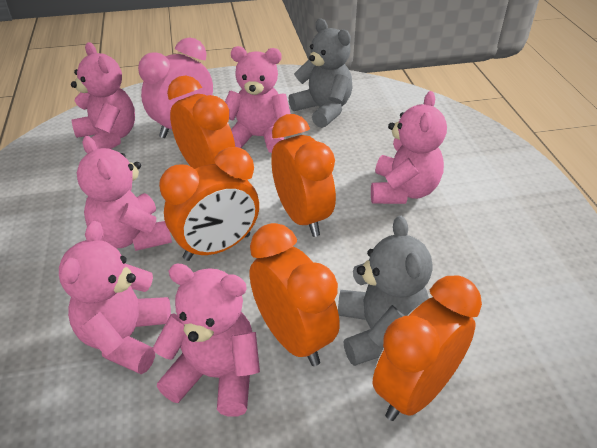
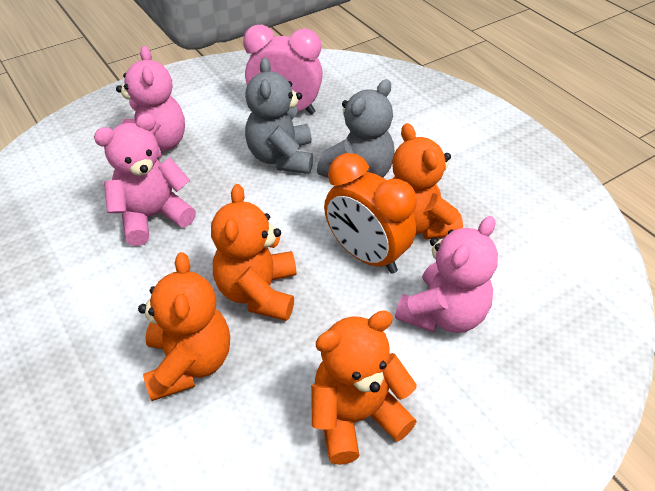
orange clock: [159,147,259,261] [167,75,235,169] [250,223,340,366] [271,114,336,237] [373,276,482,421] = 5 -> [324,153,417,274] = 1
orange teddy bear: none = 0 -> [138,252,230,401] [211,184,297,321] [311,310,417,465] [392,123,463,240] = 4
pink teddy bear: [59,221,171,374] [71,42,135,149] [77,136,172,251] [153,264,260,417] [225,46,291,153] [371,91,447,204] = 6 -> [94,113,196,246] [116,46,185,159] [395,216,498,333] = 3

